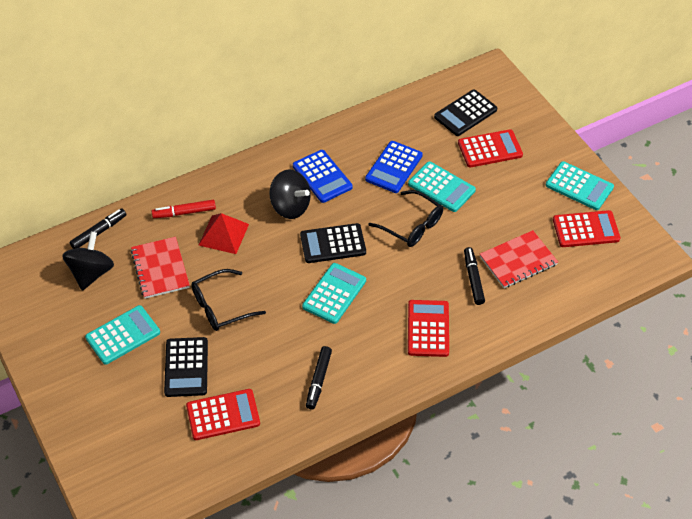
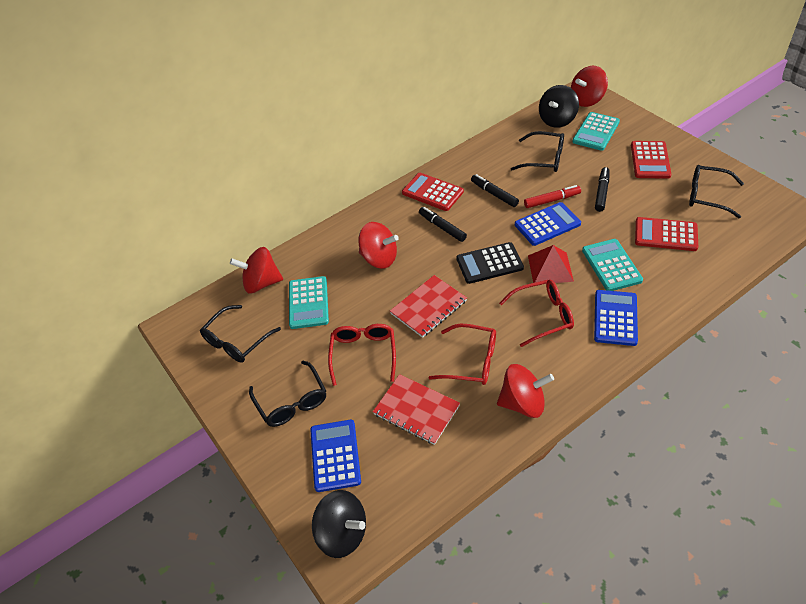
black calculator: [164,337,208,397] [300,223,366,263] [434,90,497,136] = 3 -> [456,242,524,284] = 1
black glasses: [191,269,266,331] [369,190,443,247] = 2 -> [200,305,281,363] [249,361,326,427] [511,131,564,172] [689,165,744,218] = 4
blue calculator: [293,150,353,203] [365,141,423,193] = 2 -> [310,420,361,492] [515,202,581,246] [594,290,638,346] = 3
red calculator: [186,389,260,440] [408,300,449,357] [458,129,523,167] [553,210,620,247] = 4 -> [402,173,464,211] [631,141,671,179] [635,217,698,251] = 3
red glasses: none = 0 -> [328,324,396,386] [429,324,496,385] [499,280,574,347] = 3
red spinning top: none = 0 -> [230,247,283,293] [358,222,399,269] [497,364,554,418] [571,66,608,107] = 4
turquoise calculator: [85,305,160,365] [302,263,366,324] [408,161,476,212] [546,161,614,210] = 4 -> [289,276,329,329] [572,112,620,151] [582,239,643,291] = 3

